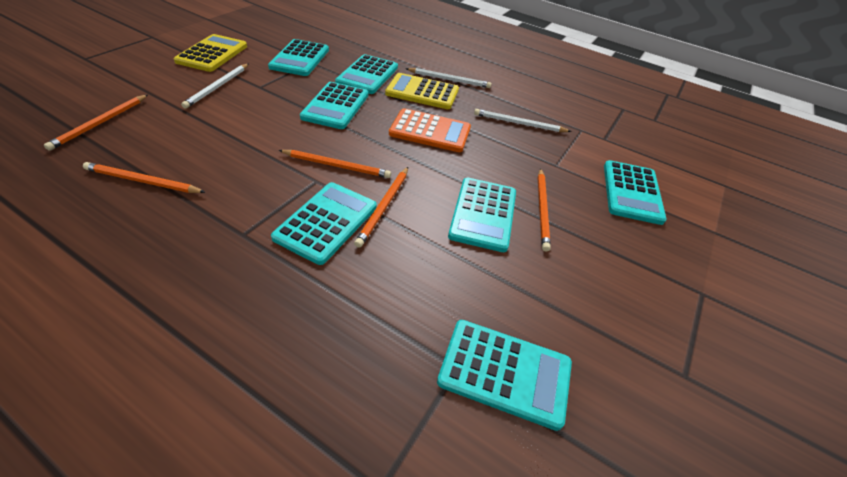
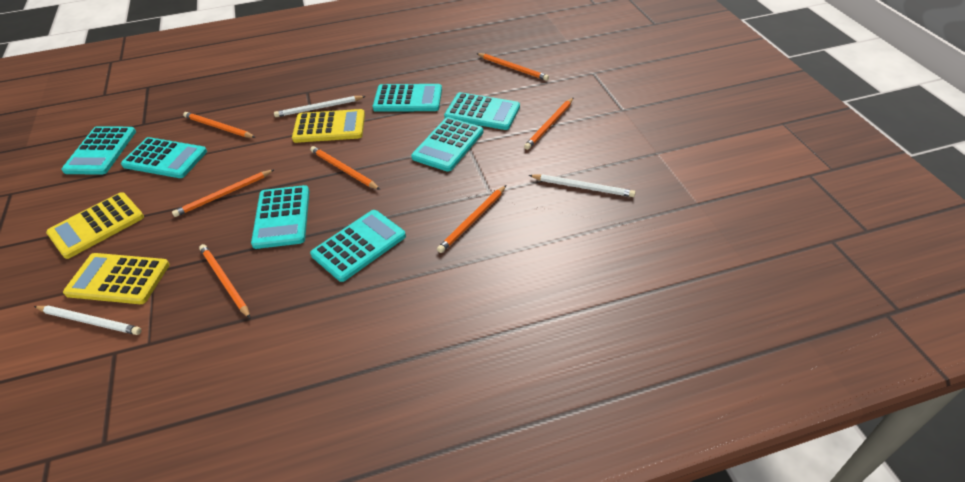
orange calculator: [389,108,471,152] = 1 -> none = 0
orange pencil: [44,95,147,151] [83,162,206,193] [279,150,391,178] [354,167,408,248] [538,168,551,252] = 5 -> [172,169,275,217] [183,112,256,138] [199,244,250,318] [310,146,380,190] [437,185,506,253] [476,53,549,81] [524,98,573,150] = 7
yellow calculator: [174,34,247,72] [385,73,459,109] = 2 -> [46,192,144,259] [63,253,170,304] [292,109,365,143] = 3

